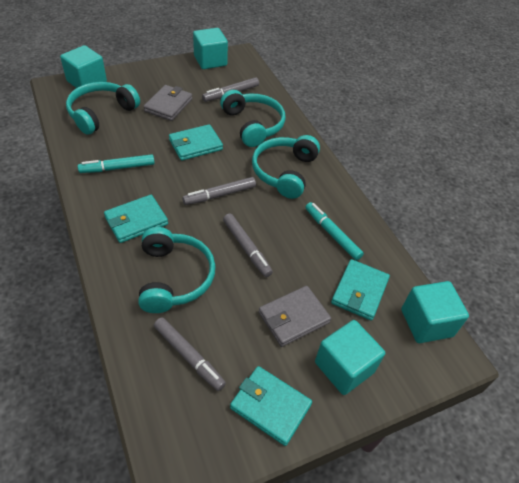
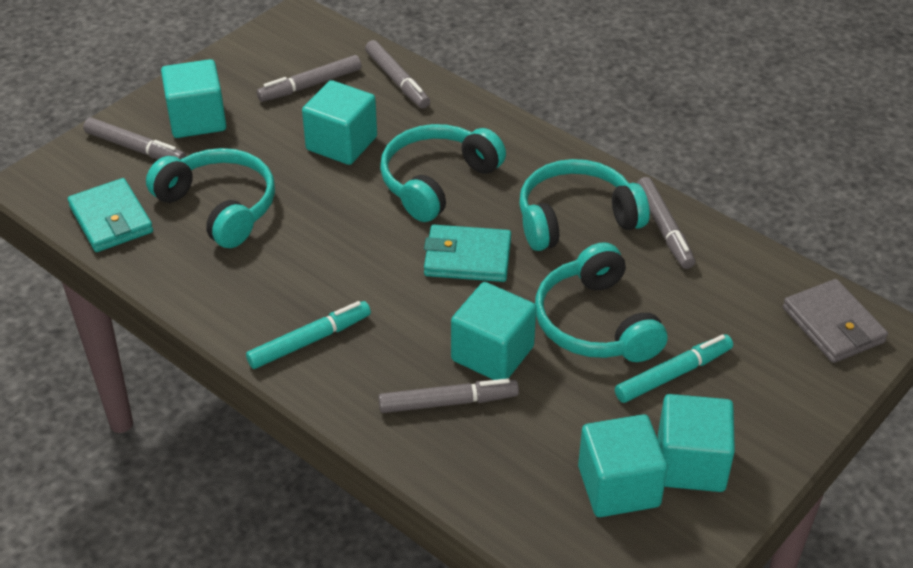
grey marker: [154,317,226,391] [182,177,256,205] [202,77,259,102] [223,213,273,277] = 4 -> [83,118,186,160] [257,55,362,102] [365,40,430,109] [378,378,519,413] [637,177,695,269] = 5
grey wallet: [143,85,192,121] [259,286,331,347] = 2 -> [783,279,888,363] = 1
turquoise cube: [60,45,107,88] [193,28,228,69] [315,320,385,395] [401,281,469,343] = 4 -> [161,59,227,138] [302,80,377,165] [451,282,536,380] [578,414,668,517] [658,394,735,492] = 5
turquoise wallet: [104,195,168,243] [169,124,223,161] [230,366,312,446] [331,259,390,321] = 4 -> [68,178,153,252] [424,225,511,282] = 2

